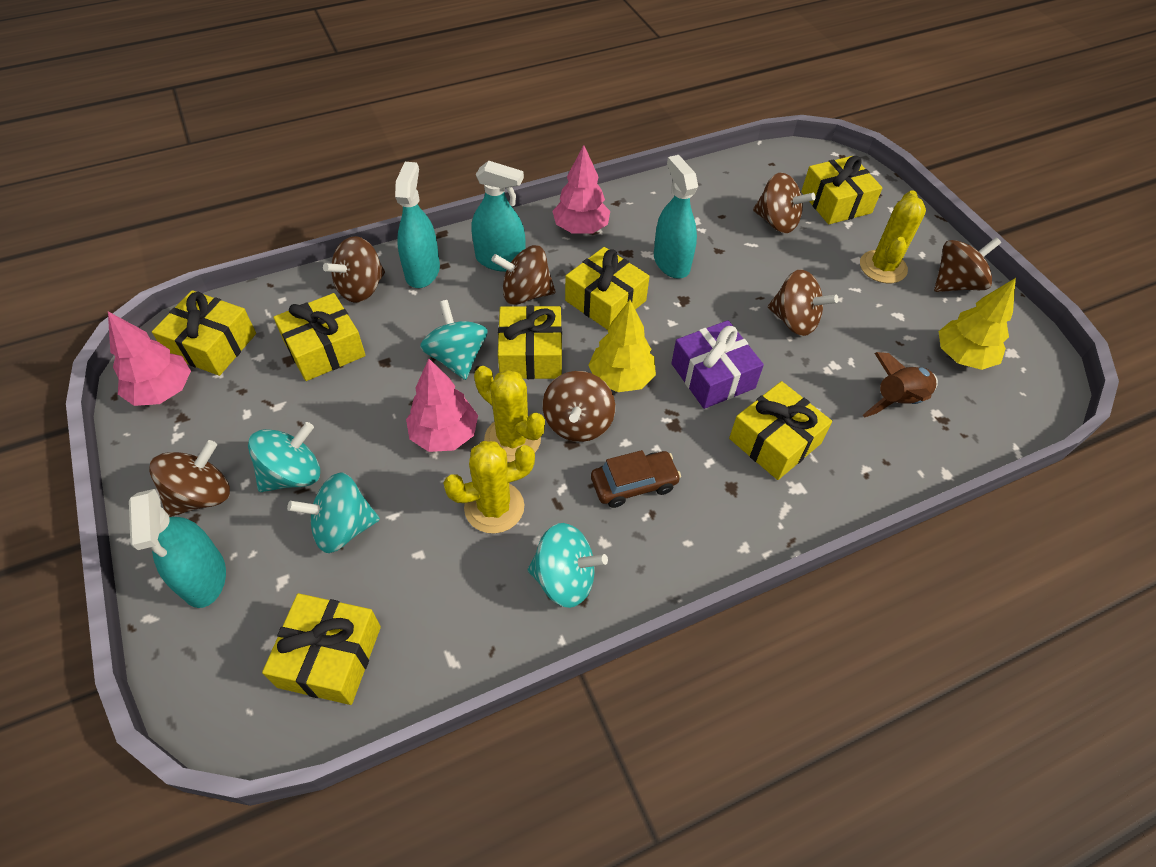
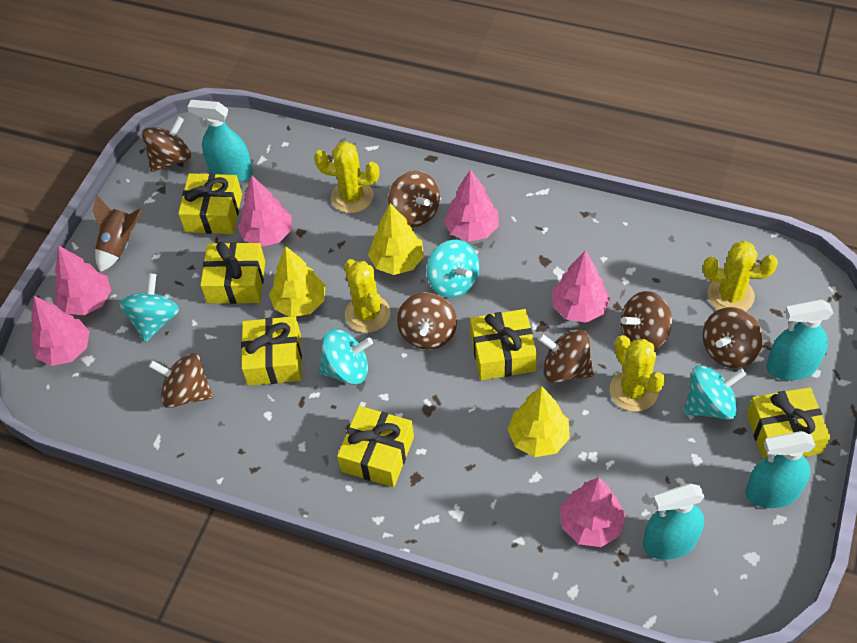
brown car: [591,450,681,508] = 1 -> none = 0
pink tree: [108,312,191,406] [406,359,478,452] [552,145,610,234] = 3 -> [31,296,89,366] [55,245,111,315] [238,176,292,247] [444,169,499,242] [552,251,610,323] [560,478,626,547] = 6
purple gift: [671,320,764,409] = 1 -> none = 0
yellow cactus: [443,441,535,534] [474,366,545,462] [860,190,926,283] = 3 -> [314,141,379,213] [344,259,390,333] [610,335,665,412] [703,241,778,311] = 4
yellow gift: [152,290,256,376] [262,593,381,705] [273,293,366,381] [498,305,562,379] [565,247,650,330] [729,381,832,480] [801,156,883,224] = 7 -> [178,173,242,234] [200,242,265,304] [241,316,302,386] [337,406,414,487] [470,309,537,380] [746,387,831,459] = 6
yellow tree: [588,300,656,392] [939,278,1016,370] = 2 -> [269,246,326,317] [368,203,424,275] [508,386,570,457] = 3

